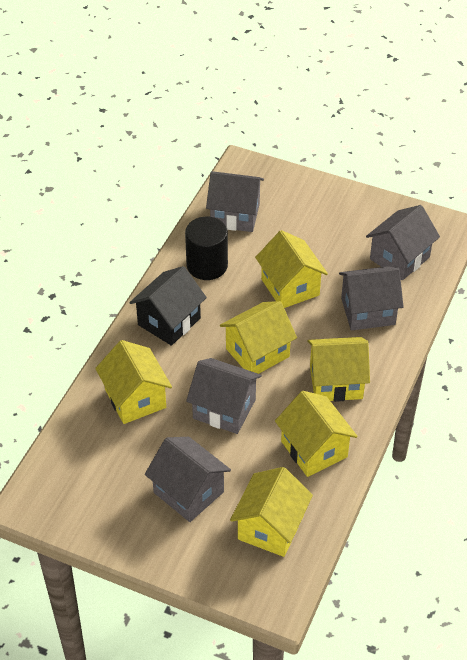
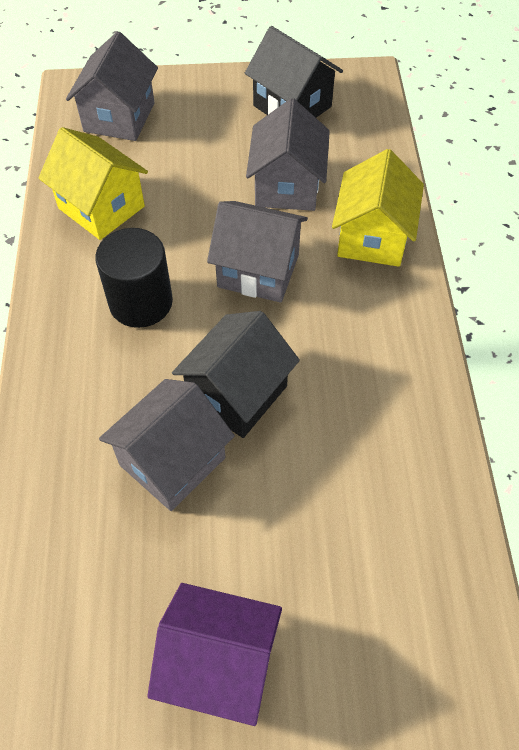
black house: [129,266,207,346] = 1 -> [172,311,300,438] [245,26,343,118] = 2
grey house: [145,437,231,522] [186,358,262,434] [206,171,264,232] [339,266,404,330] [366,205,440,280] = 5 -> [66,31,158,141] [99,379,235,511] [207,201,308,303] [246,98,330,211] = 4
purple house: none = 0 -> [147,583,282,726] = 1
yellow house: [95,340,172,424] [220,301,297,374] [230,467,313,557] [255,230,328,308] [275,391,358,477] [307,337,370,402] = 6 -> [38,127,148,240] [332,149,424,267] = 2

